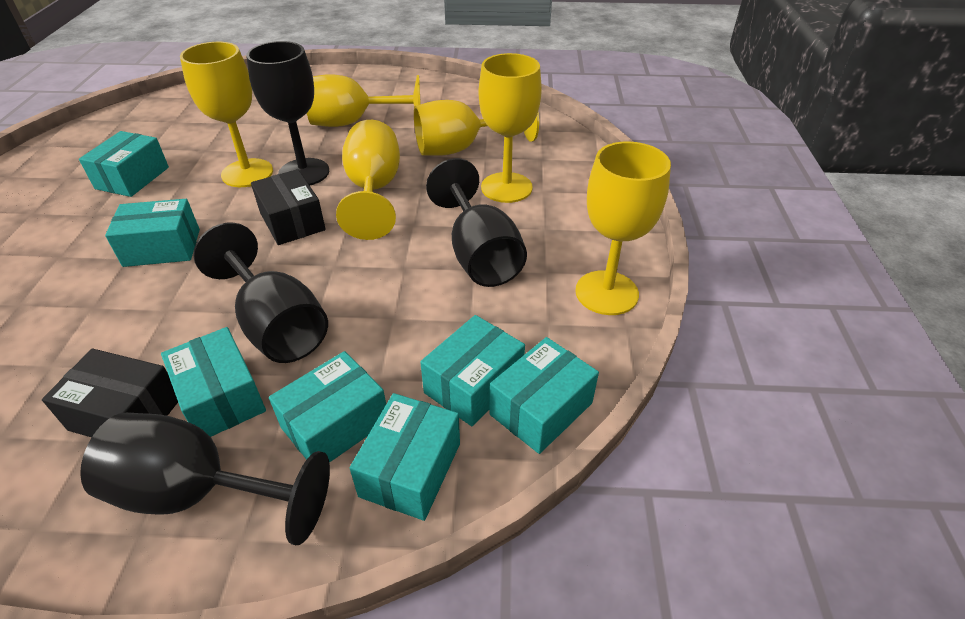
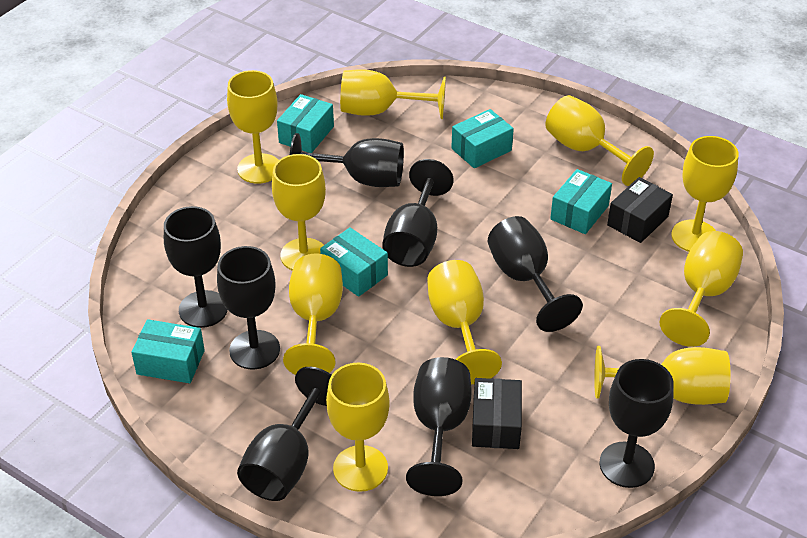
black goblet: [80,412,330,545] [193,223,328,363] [246,41,329,185] [426,158,527,287] = 4 -> [164,206,228,328] [217,246,280,369] [237,367,331,501] [290,133,404,187] [382,159,454,267] [406,357,472,496] [488,216,583,332] [600,359,674,488] = 8
turquoise box: [79,131,169,197] [105,199,200,267] [161,327,266,437] [269,351,386,463] [350,393,460,521] [420,315,525,426] [489,337,599,454] = 7 -> [131,319,205,383] [277,94,334,153] [320,227,388,297] [451,109,514,168] [550,169,612,234] = 5
yellow goblet: [180,42,273,187] [307,74,421,127] [336,120,400,240] [414,100,539,156] [479,53,542,203] [575,141,671,315] = 6 -> [227,70,279,184] [272,154,326,271] [283,254,343,375] [326,363,390,492] [340,69,446,119] [427,260,502,384] [545,95,654,186] [594,346,730,405] [660,231,743,347] [671,136,739,252] = 10

